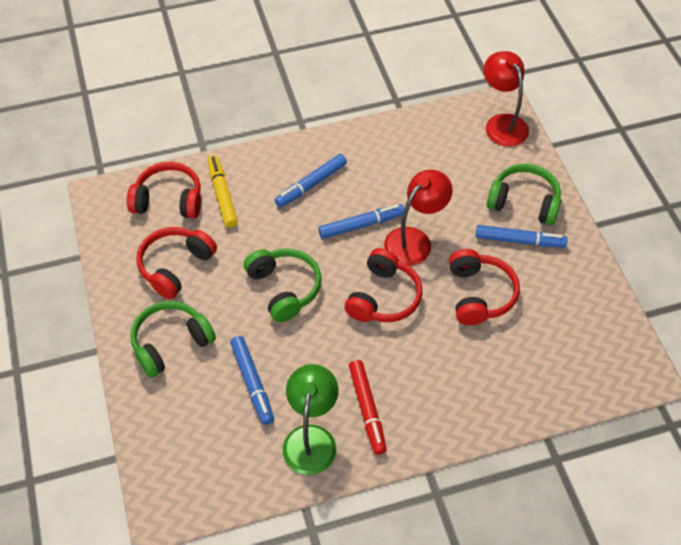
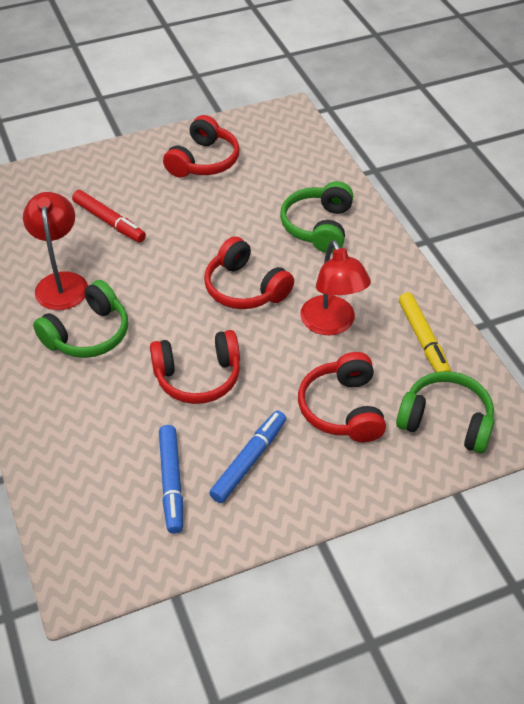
blue marker: [230,336,274,425] [275,154,347,208] [318,204,404,239] [476,225,568,248] = 4 -> [159,425,183,534] [209,411,286,503] = 2
green lamp: [283,364,338,475] = 1 -> none = 0

